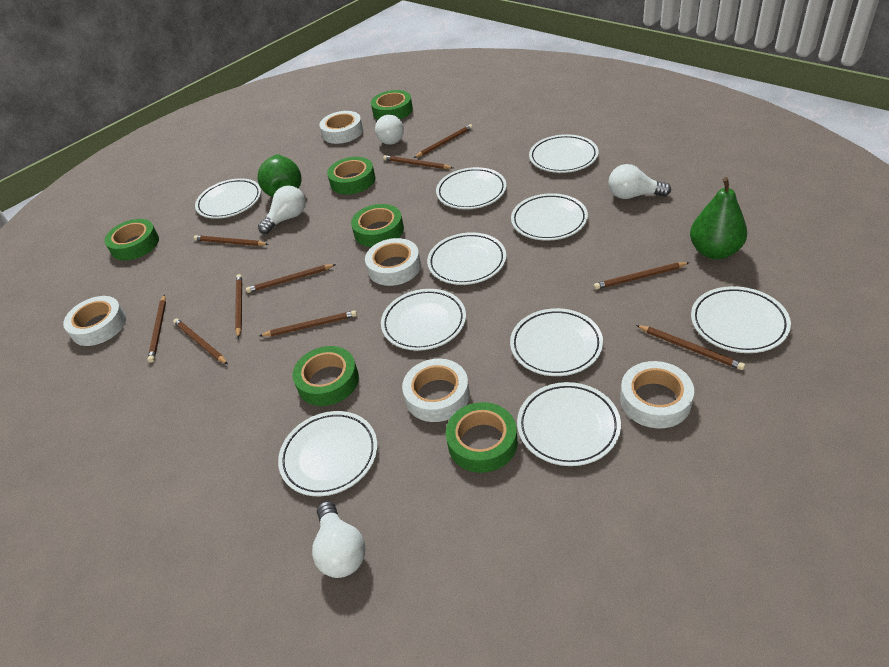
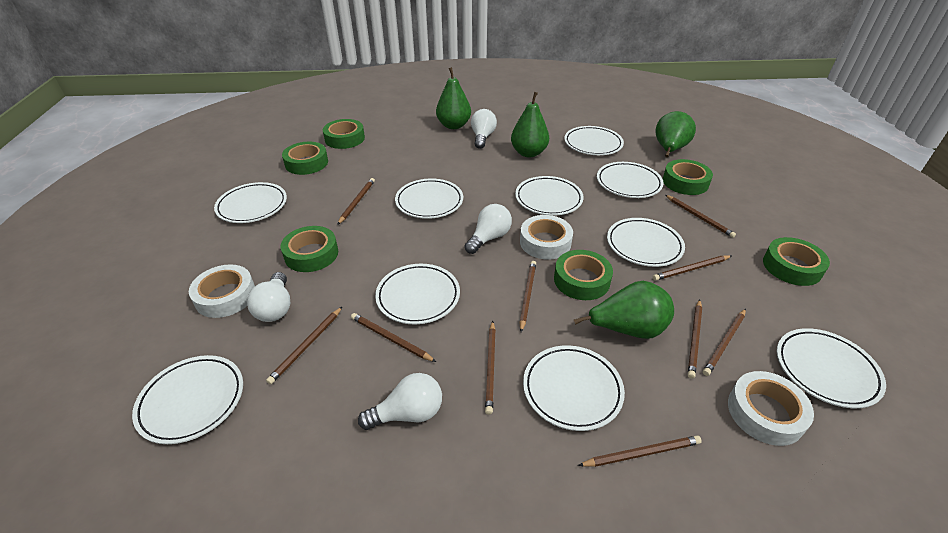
green pear: [258,154,302,197] [690,177,747,259] = 2 -> [436,67,471,129] [511,92,549,157] [574,281,674,339] [655,111,696,157] = 4
white tape: [63,296,126,346] [319,111,363,144] [365,238,421,286] [402,359,470,422] [620,361,694,428] = 5 -> [189,264,255,318] [520,215,573,260] [728,371,814,446] = 3

